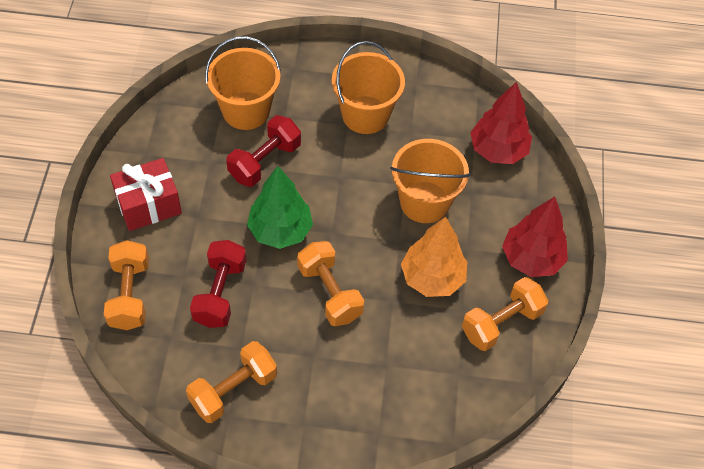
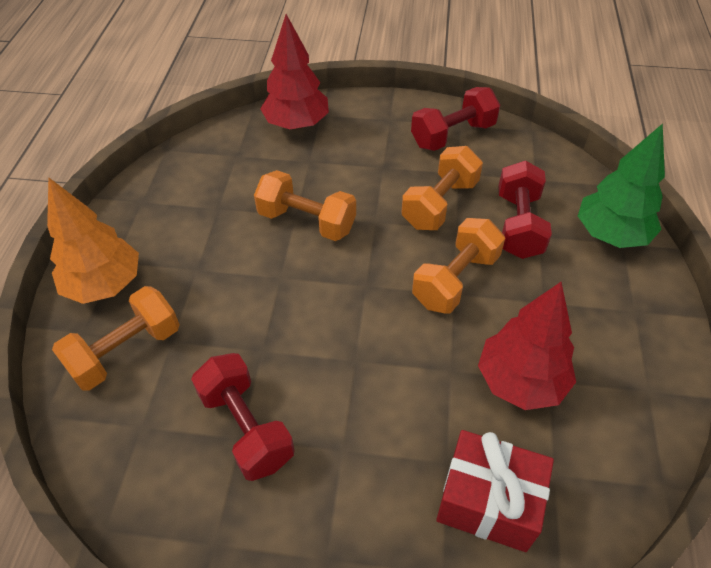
orange bucket: [205,36,281,130] [332,41,405,134] [390,139,470,223] = 3 -> none = 0
red dumbbell: [190,240,247,328] [226,115,301,187] = 2 -> [191,353,295,481] [411,87,500,151] [498,161,552,259] = 3

